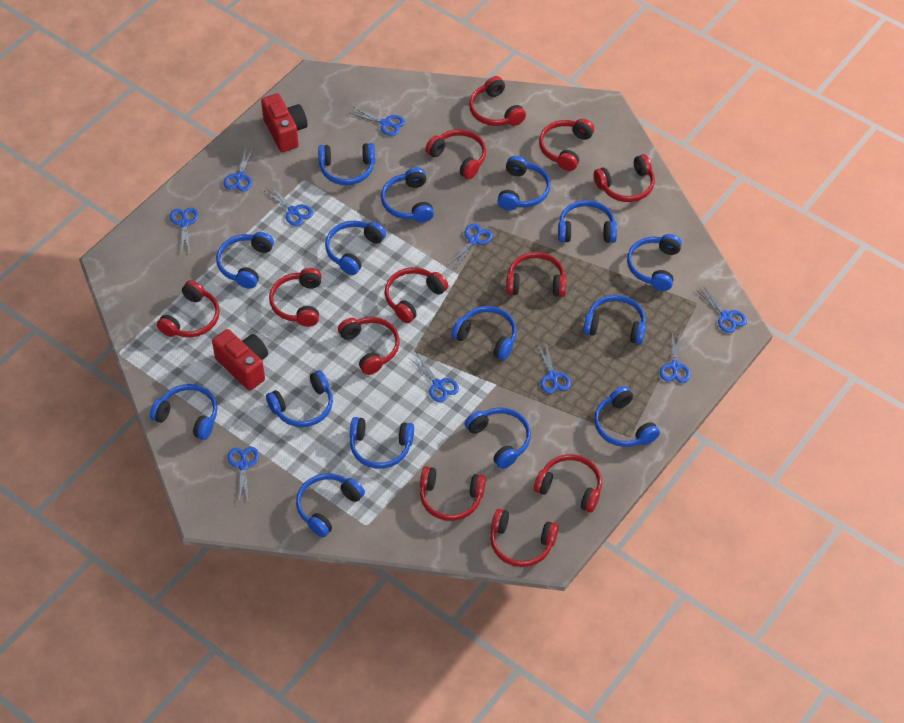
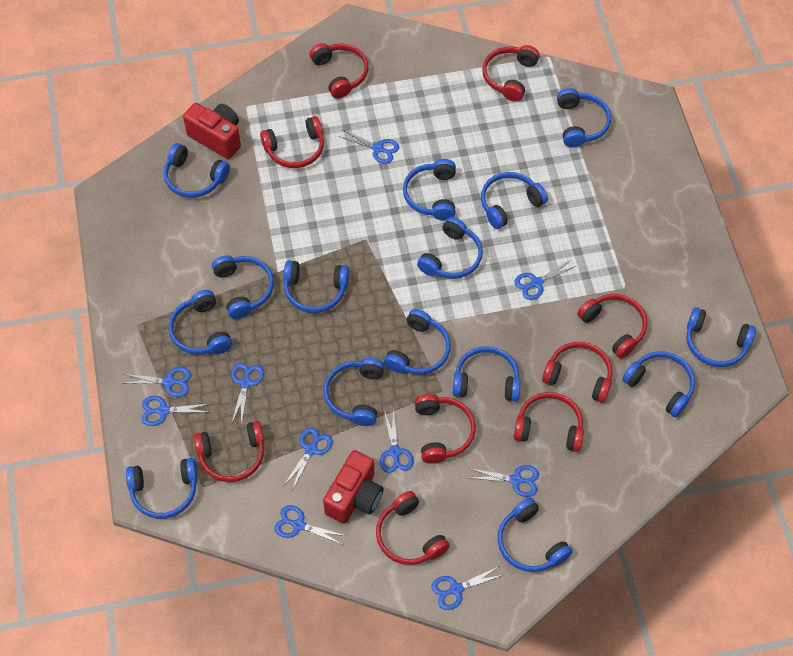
red headphones: [157,280,220,337] [269,268,322,327] [338,317,400,375] [385,267,448,323] [420,466,486,521] [425,129,486,179] [469,76,526,126] [490,509,559,567] [506,252,566,297] [534,454,602,513] [539,119,594,171] [594,154,655,202] = 12 -> [194,421,264,482] [260,116,324,168] [310,43,368,99] [376,491,450,565] [414,394,476,464] [482,45,540,101] [514,392,584,452] [542,342,612,403] [577,294,647,359] = 9

